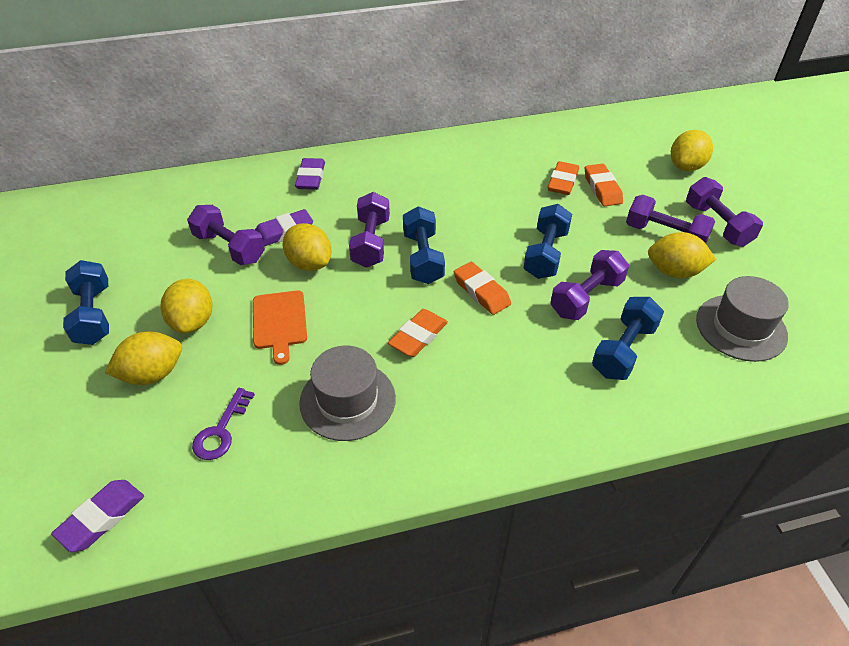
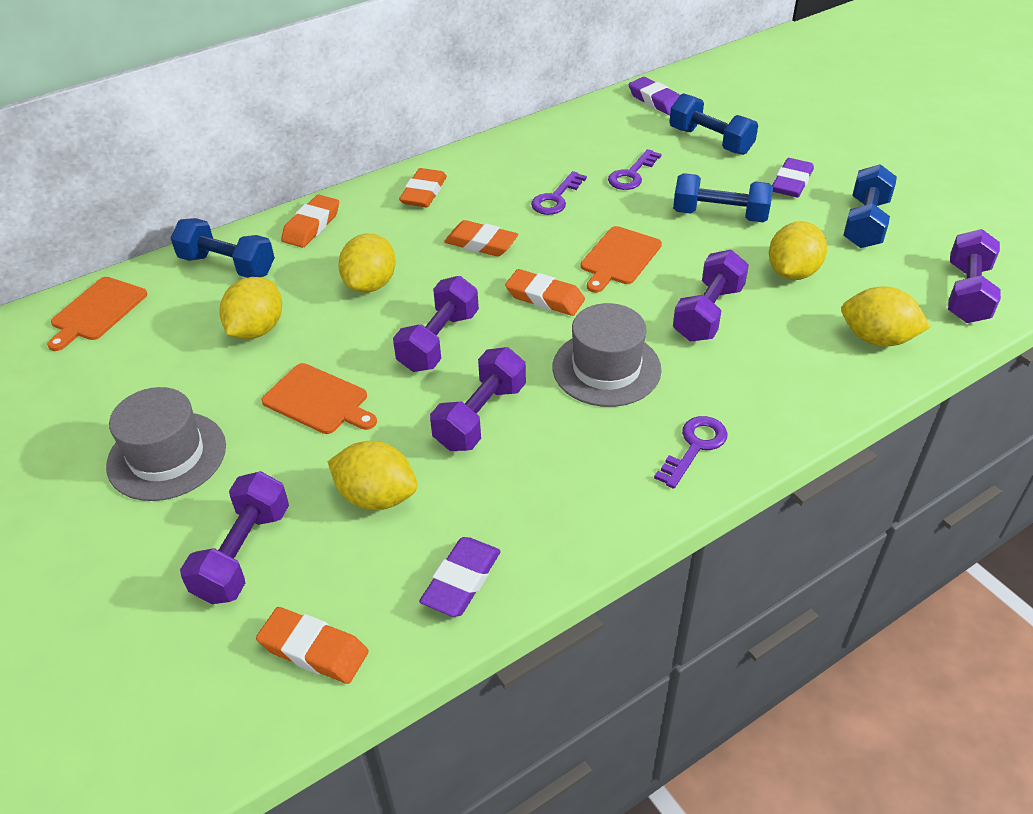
orange cutting board: [253,291,307,365] = 1 -> [47,277,147,351] [262,363,377,434] [581,226,662,293] = 3
orange eraser: [388,309,448,357] [454,262,511,315] [548,161,579,195] [585,164,623,206] = 4 -> [256,607,369,684] [281,195,339,248] [399,168,447,207] [444,220,518,257] [505,269,585,316] = 5
purple key: [192,388,255,460] = 1 -> [531,171,587,215] [608,149,662,190] [654,416,728,489] = 3

